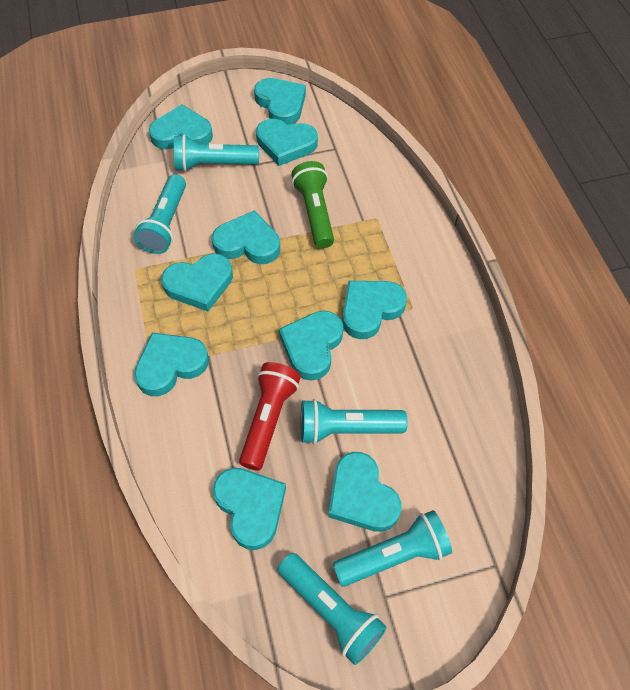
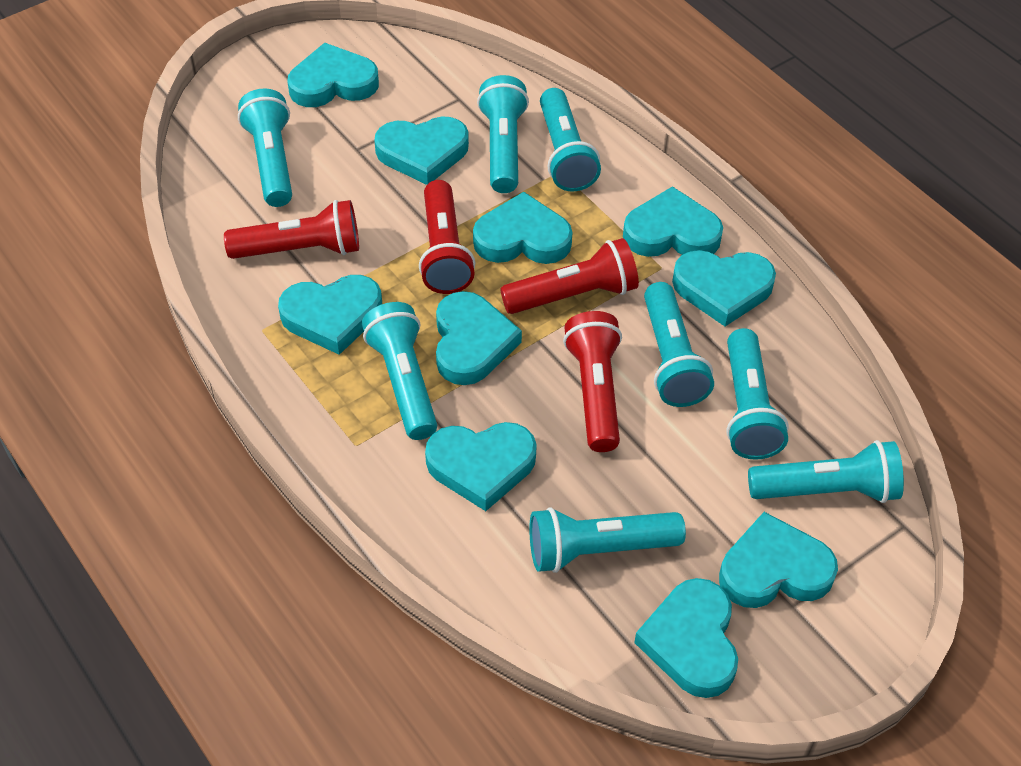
green flashlight: [291,161,334,249] = 1 -> none = 0
red flashlight: [239,362,301,471] = 1 -> [224,200,359,259] [419,180,475,294] [500,238,639,314] [563,311,622,452] = 4
turquoise flashlight: [134,174,186,254] [174,135,259,172] [277,553,387,665] [301,399,408,444] [333,510,452,587] = 5 -> [238,89,292,207] [362,302,437,440] [477,75,529,193] [529,507,686,573] [540,88,601,191] [644,282,714,407] [727,328,789,460] [748,440,904,503] = 8

